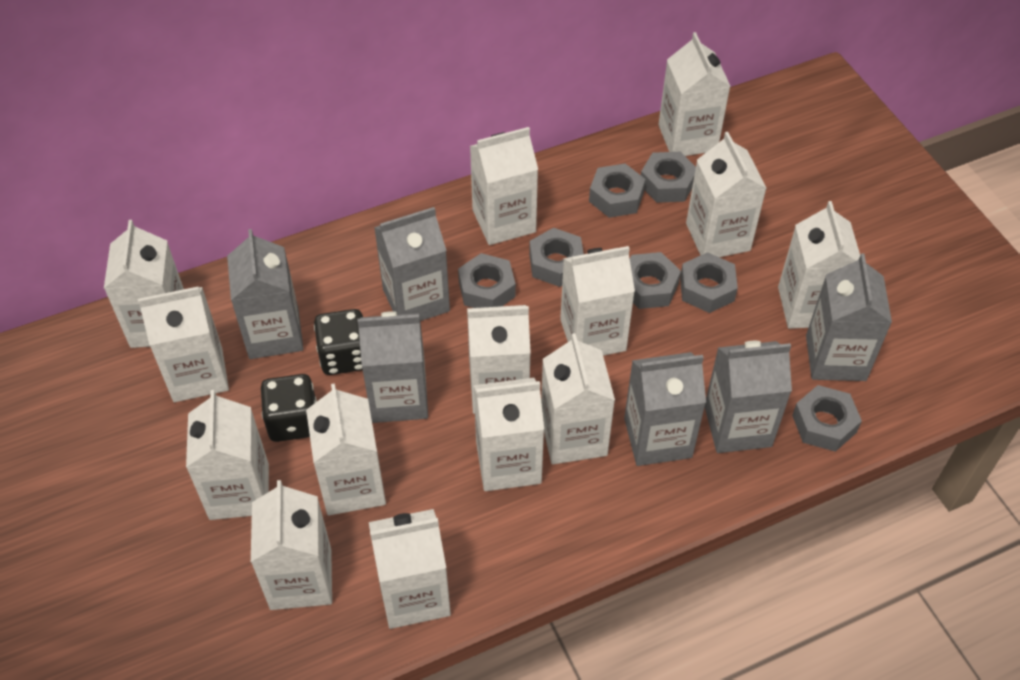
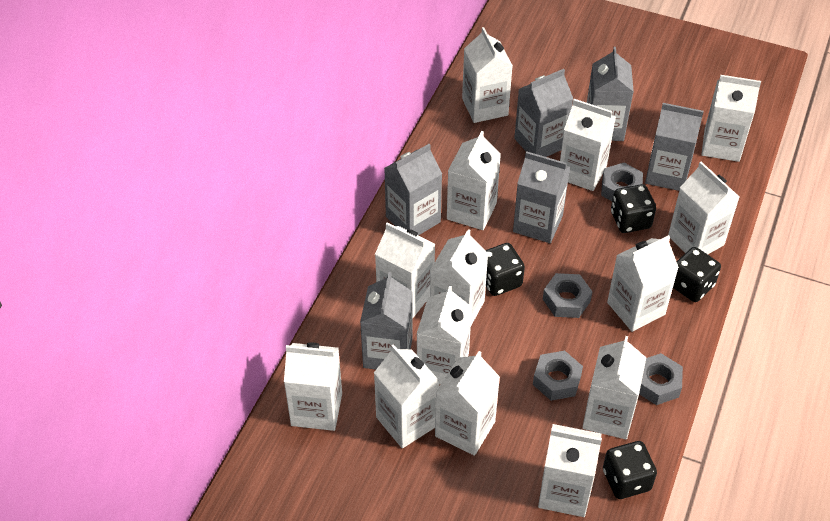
black dice: [261,374,317,442] [314,309,363,375] = 2 -> [485,243,525,296] [603,441,657,499] [611,184,656,233] [673,247,721,302] = 4
grey nut: [458,253,516,308] [529,228,584,287] [589,164,646,218] [630,252,681,309] [641,152,696,203] [680,252,738,313] [792,385,862,452] = 7 -> [533,351,583,401] [543,273,593,318] [601,163,643,201] [639,353,683,405] = 4

